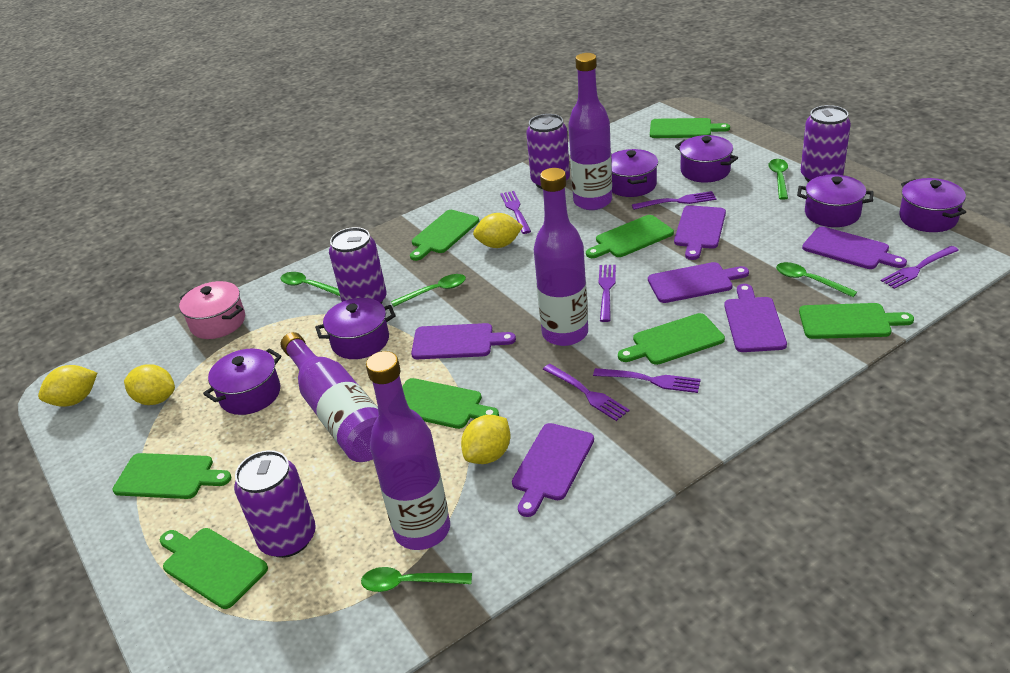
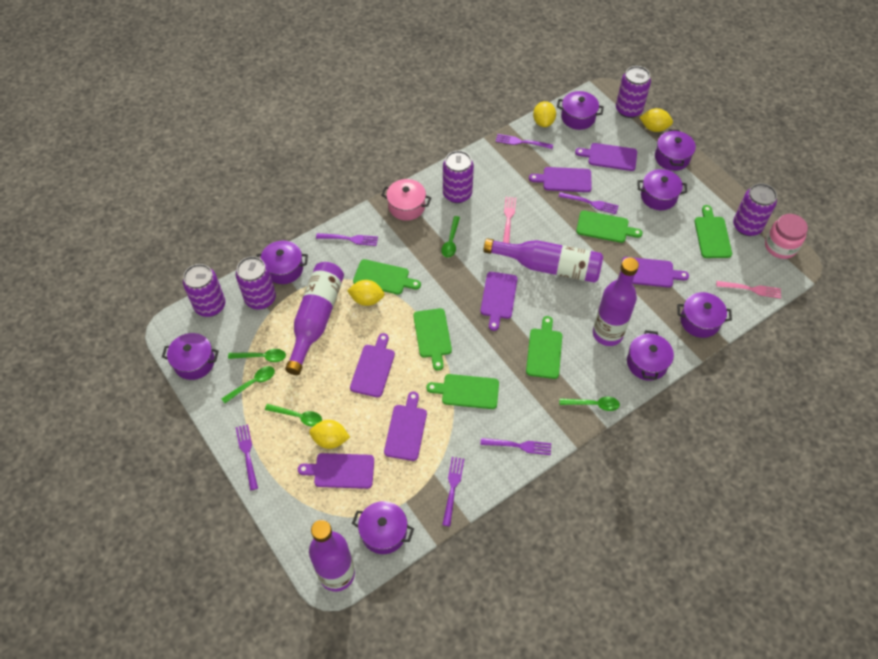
green cutting board: [113,453,231,499] [159,528,268,609] [402,378,499,429] [410,210,479,261] [586,215,674,258] [618,313,725,365] [650,118,730,138] [799,303,914,339] = 8 -> [353,259,421,295] [413,308,452,371] [426,374,499,409] [526,316,562,379] [576,210,643,243] [694,205,732,258] = 6
pink fork: none = 0 -> [503,197,516,243] [716,281,781,298] = 2
pink jar: none = 0 -> [765,214,808,259] = 1
purple can: [234,450,316,558] [329,227,386,304] [526,114,570,189] [801,105,851,182] = 4 -> [183,264,225,317] [236,256,276,309] [443,151,474,203] [616,66,651,118] [733,183,777,236] = 5
purple cutting board: [411,323,516,359] [512,423,594,517] [648,262,749,303] [674,205,726,260] [724,284,787,352] [802,226,907,269] = 6 -> [298,453,374,489] [350,333,395,397] [384,391,427,461] [480,272,518,331] [529,167,592,192] [575,143,637,171] [622,257,689,288] = 7
purple pot: [203,348,282,415] [315,298,396,359] [611,149,658,197] [675,135,738,183] [797,174,874,227] [899,178,966,232] = 6 -> [162,333,219,380] [256,241,308,284] [352,501,414,554] [557,91,604,130] [627,330,674,381] [637,169,687,210] [655,129,696,171] [677,292,732,338] = 8

